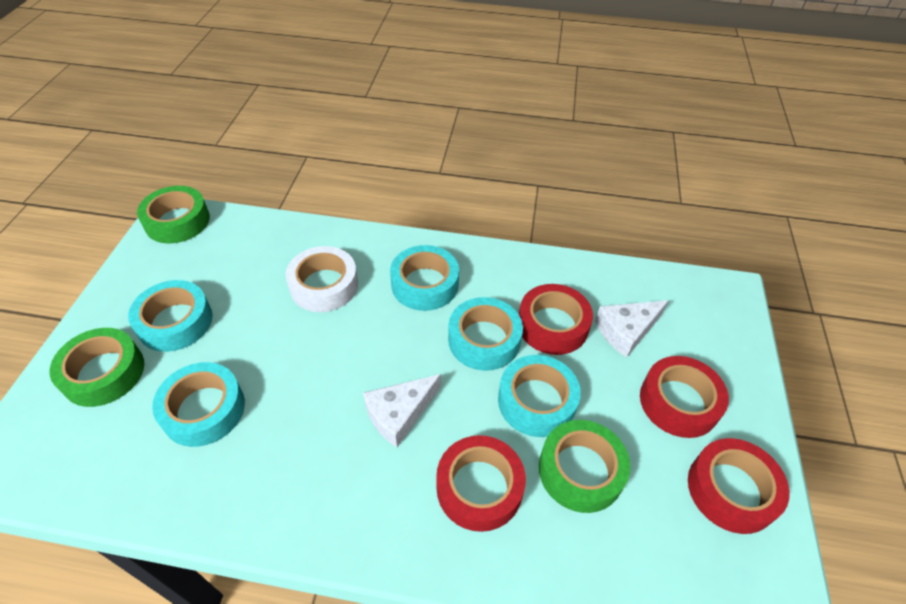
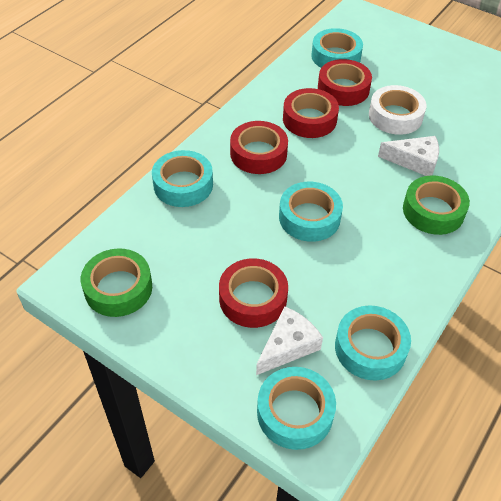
green tape: [50,328,144,407] [137,186,210,244] [539,420,630,513] = 3 -> [81,249,152,317] [403,175,470,235] = 2

